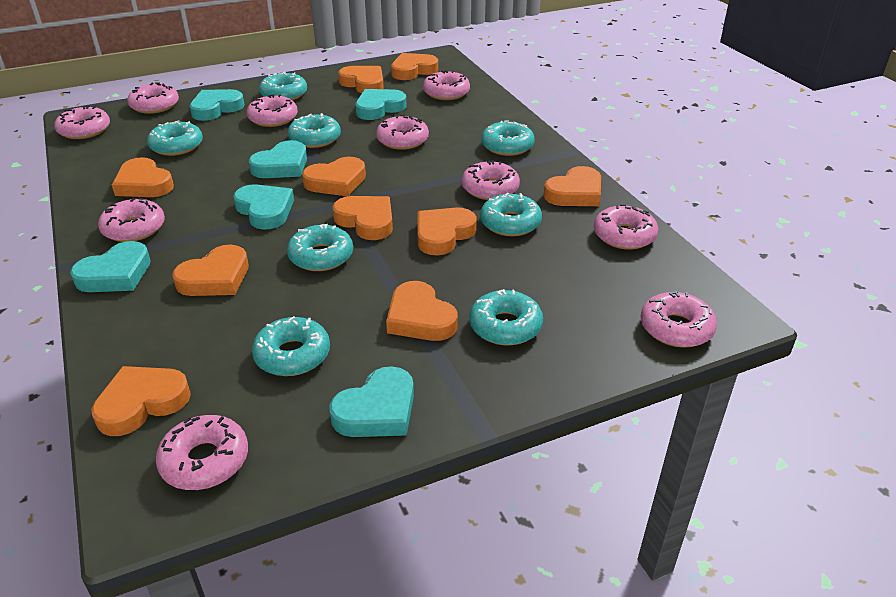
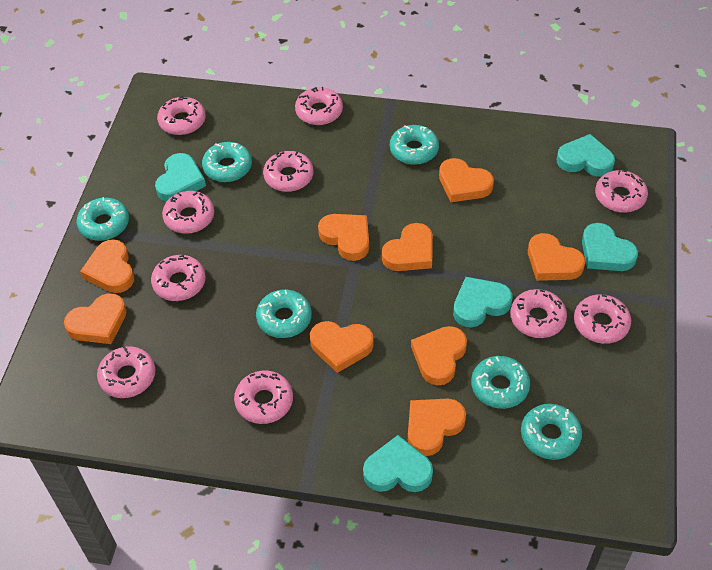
orange heart: [91,366,191,436] [112,157,174,197] [172,245,249,296] [302,157,366,196] [332,196,393,240] [338,66,384,93] [386,281,458,341] [391,53,438,80] [417,207,477,255] [544,166,601,206] = 10 -> [64,293,127,344] [80,239,134,293] [310,321,374,373] [318,214,369,261] [382,223,433,271] [408,399,466,456] [411,326,467,385] [439,158,494,202] [528,233,585,281] = 9
turquoise donut: [147,120,203,156] [252,316,330,376] [259,72,307,100] [287,224,353,271] [288,113,341,148] [470,289,543,345] [480,193,542,236] [481,120,535,156] = 8 -> [76,197,129,241] [202,142,252,182] [256,290,312,338] [390,125,439,165] [471,356,530,409] [521,404,582,460] = 6
turquoise heart: [70,241,151,292] [190,89,244,121] [233,184,294,230] [249,140,307,178] [329,366,414,437] [355,89,407,120] = 6 -> [155,153,206,202] [363,435,433,492] [453,277,512,328] [557,134,615,177] [582,223,638,271] = 5

